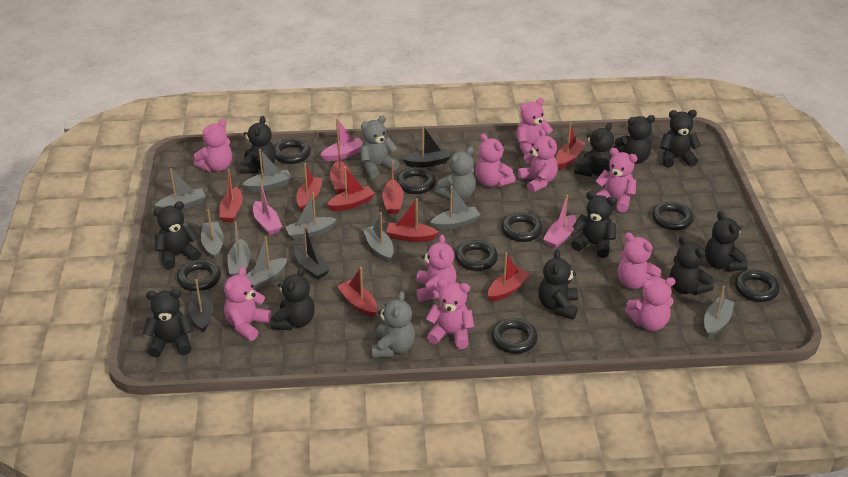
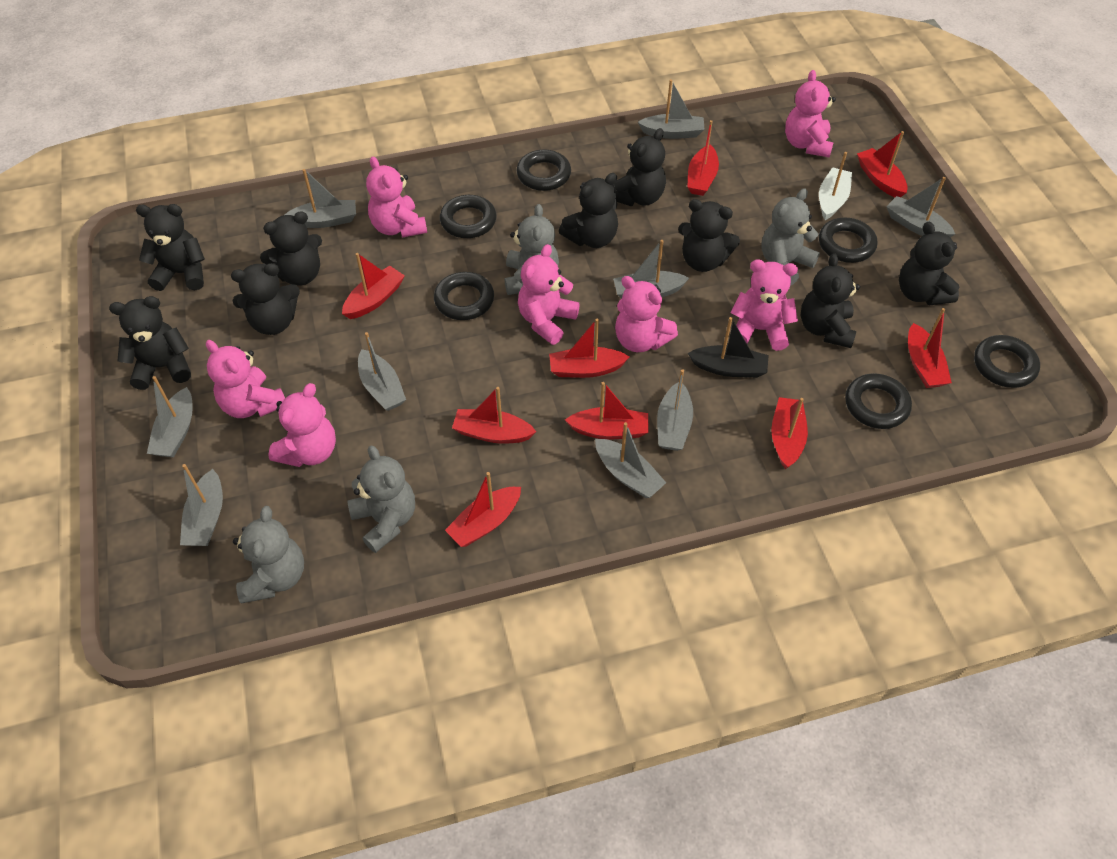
black boat: [189,279,213,333] [293,225,330,280] [403,126,451,167] = 3 -> [688,317,769,378] = 1
black ring: [177,260,221,291] [274,138,311,164] [396,167,436,194] [455,240,498,271] [491,318,538,354] [501,212,543,242] [652,202,694,230] [735,269,780,302] = 8 -> [434,272,494,320] [440,195,497,238] [517,149,571,191] [819,218,878,263] [845,373,912,429] [974,335,1040,388] = 6
black teddy bear: [143,289,193,357] [153,201,201,269] [240,116,276,174] [270,267,315,330] [538,250,578,319] [571,191,616,258] [574,123,614,177] [614,115,655,164] [660,110,701,167] [670,236,714,295] [705,211,748,271] = 11 -> [109,296,191,390] [136,204,205,291] [231,263,300,335] [260,211,322,286] [559,173,618,248] [613,128,666,206] [678,199,740,272] [801,253,860,348] [899,222,960,305] = 9
grey teddy bear: [360,116,399,178] [372,291,415,358] [435,147,476,200] = 3 -> [233,506,304,604] [347,446,415,553] [504,204,559,295] [761,188,820,286] = 4
pink boat: [253,181,282,235] [320,119,363,161] [543,195,576,248] = 3 -> none = 0
pink teddy bear: [193,119,232,172] [224,267,271,341] [416,234,457,301] [426,280,474,349] [476,133,515,187] [516,98,553,155] [518,129,558,193] [596,148,638,212] [618,232,661,289] [625,277,675,331] = 10 -> [206,340,285,418] [268,383,336,467] [366,156,427,238] [518,244,580,345] [615,276,678,352] [731,259,798,351] [785,70,836,158] = 7
white boat: none = 0 -> [819,152,852,220] = 1

